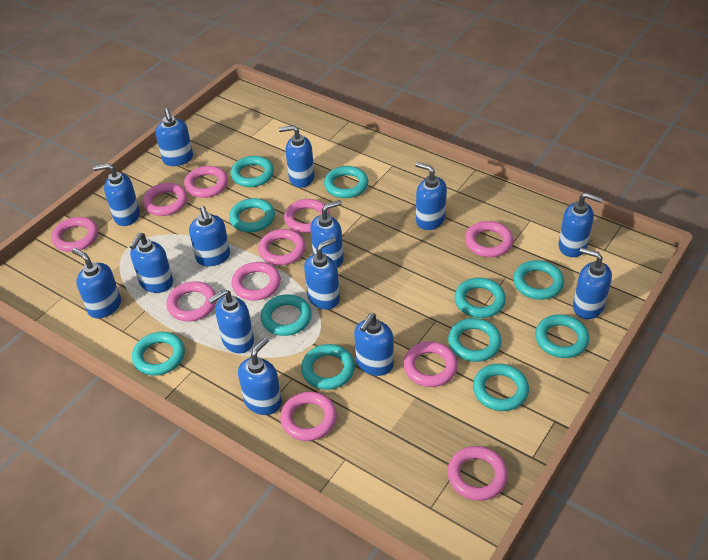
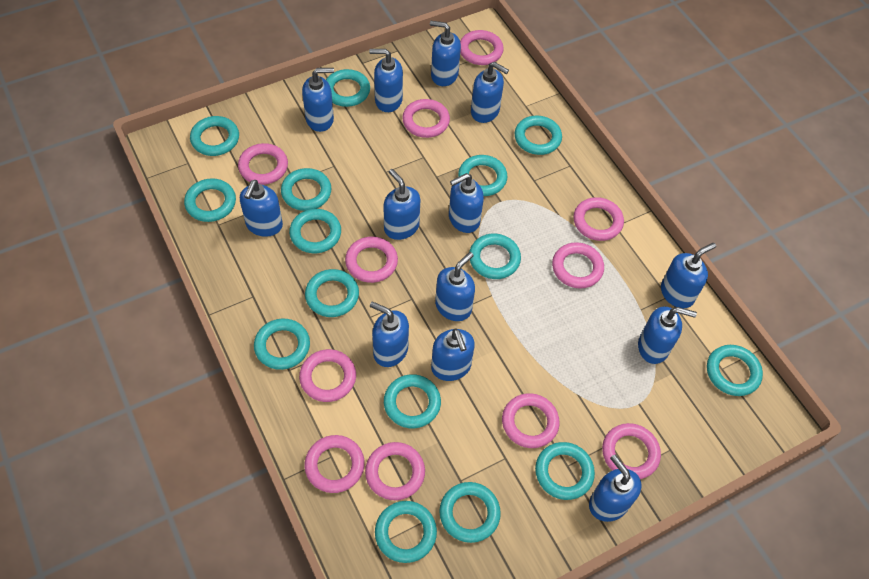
blue soap dispenser: [72,248,121,318] [93,163,140,226] [130,233,173,293] [155,108,193,166] [189,206,230,266] [208,290,254,353] [238,337,282,415] [279,125,315,188] [304,237,340,310] [310,200,344,268] [354,313,394,376] [415,162,447,230] [558,192,603,257] [573,248,612,319] = 14 -> [240,180,283,237] [302,68,334,132] [369,49,403,112] [370,302,409,367] [384,169,420,240] [430,21,461,86] [431,329,475,381] [435,252,475,321] [449,173,484,233] [471,62,509,123] [589,455,641,522] [638,306,697,364] [661,243,716,308] = 13
turquoise ring: [132,332,185,376] [229,198,275,232] [230,156,274,187] [260,294,312,336] [301,344,355,390] [324,166,368,198] [448,318,502,362] [455,278,506,318] [473,363,529,411] [513,260,564,300] [535,314,589,358] = 11 -> [184,178,236,222] [190,116,239,156] [254,319,310,370] [281,168,332,211] [289,209,341,253] [305,269,359,317] [326,69,370,107] [375,501,437,563] [384,374,441,428] [439,482,501,543] [458,155,508,196] [469,234,521,279] [515,116,562,155] [535,442,595,500] [707,345,763,396] = 15

